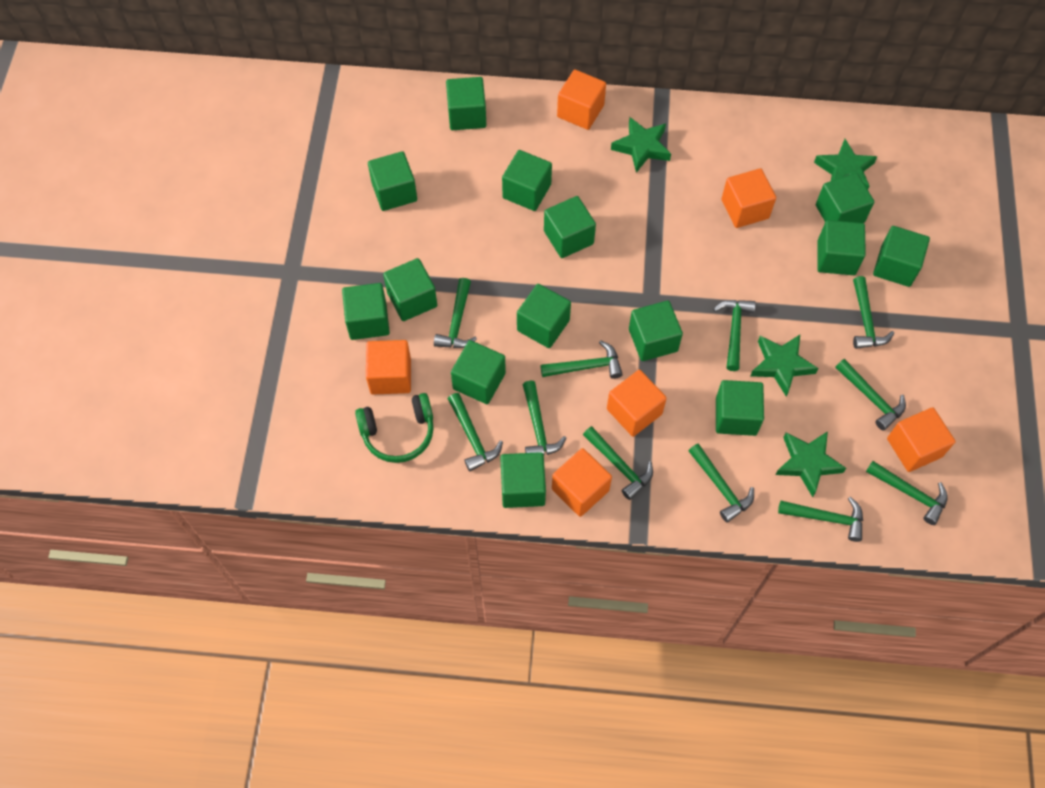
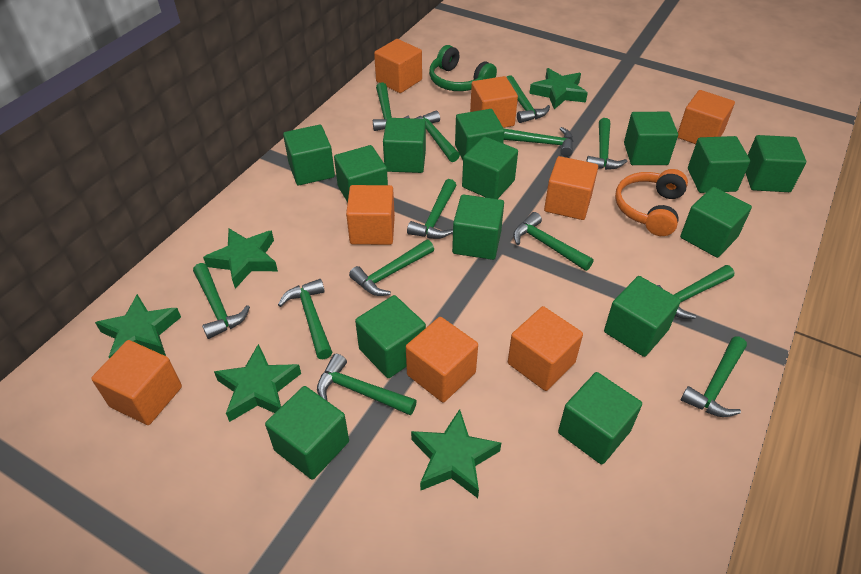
green hammer: [434,278,477,348] [448,393,503,471] [523,381,566,455] [540,340,623,379] [583,426,653,500] [688,443,754,523] [713,300,756,371] [778,497,863,542] [835,359,906,431] [853,276,894,349] [866,461,948,525] = 11 -> [193,263,250,339] [278,279,332,359] [317,354,417,415] [349,240,434,296] [373,82,410,131] [407,179,456,239] [415,110,460,162] [504,127,573,157] [507,75,550,123] [513,212,594,271] [586,118,628,170] [657,265,734,319] [681,337,747,417] = 13
green star: [611,117,671,173] [750,335,818,396] [775,431,846,497] [814,139,877,189] = 4 -> [95,294,181,358] [203,229,278,289] [214,344,301,422] [411,409,501,498] [529,68,588,109] = 5
orange cube: [366,340,411,394] [552,448,612,517] [557,69,606,130] [607,370,667,437] [721,168,776,228] [887,407,956,472] = 6 -> [91,340,182,425] [346,185,395,245] [374,39,422,93] [406,317,478,403] [470,76,518,128] [508,306,583,391] [544,156,598,220] [678,90,735,144] = 8
orange headphones: none = 0 -> [615,169,688,236] = 1

